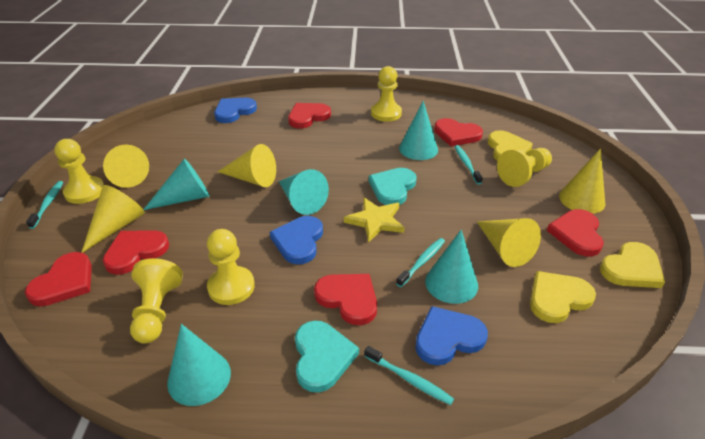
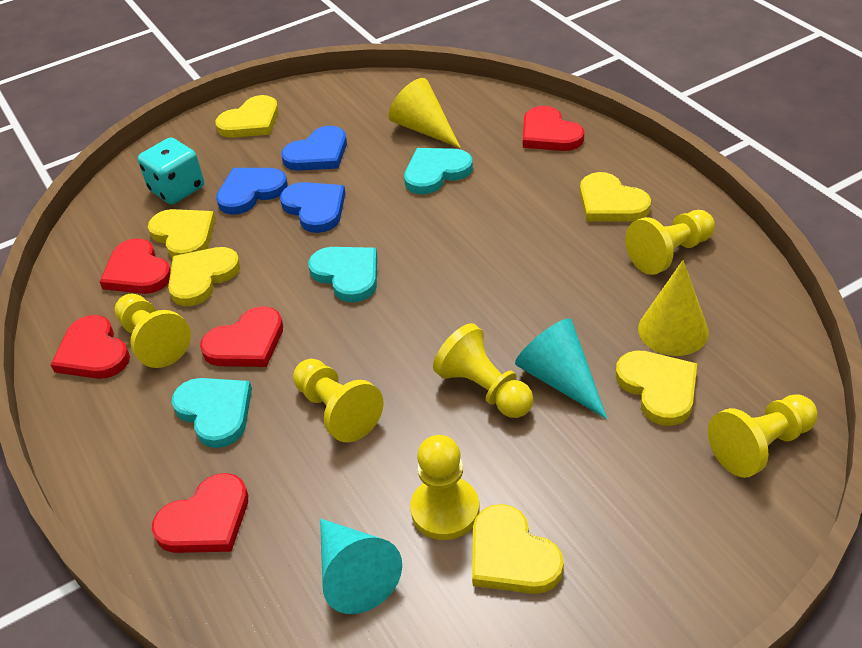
red heart: [25,252,92,306] [103,230,169,275] [288,103,331,129] [314,274,377,325] [434,118,483,146] [547,209,604,256] = 6 -> [51,315,130,379] [100,238,171,294] [152,473,248,553] [200,306,283,367] [523,106,584,151] = 5
turquoise cone: [143,159,210,210] [167,324,231,406] [279,169,329,215] [399,101,438,160] [425,230,478,304] = 5 -> [320,519,402,614] [515,318,607,419] = 2
turquoise dice: none = 0 -> [138,137,204,204] = 1
turquoise heart: [295,321,359,392] [369,168,417,205] = 2 -> [172,378,252,448] [308,247,377,302] [404,148,473,194] = 3
turquoise toothbrush: [26,181,63,229] [364,346,454,405] [396,238,445,287] [454,145,483,184] = 4 -> none = 0
yellow cone: [81,185,145,253] [103,145,149,188] [217,144,276,187] [477,218,541,267] [559,148,605,214] = 5 -> [388,78,461,148] [638,260,709,356] = 2
yellow heart: [488,130,533,161] [530,271,596,323] [600,242,665,288] = 3 -> [148,209,216,258] [168,247,241,306] [216,95,279,138] [472,504,564,594] [580,172,651,222] [616,350,697,426] = 6
yellow pawn: [54,139,104,204] [130,258,183,344] [207,229,255,305] [371,66,402,122] [497,148,552,187] = 5 -> [115,294,191,368] [293,359,384,442] [410,435,480,540] [433,323,534,418] [625,210,715,275] [708,394,818,478] = 6
yellow star: [344,197,405,243] = 1 -> none = 0

